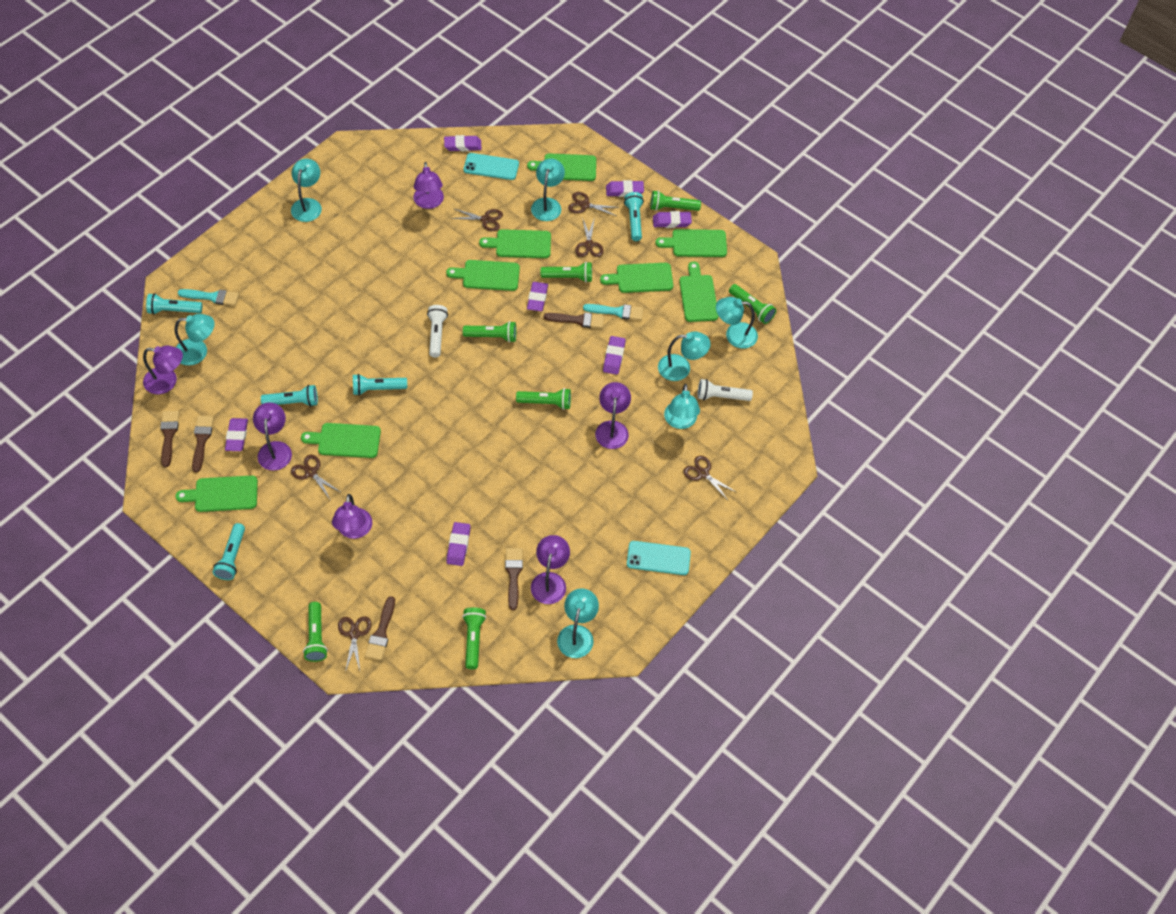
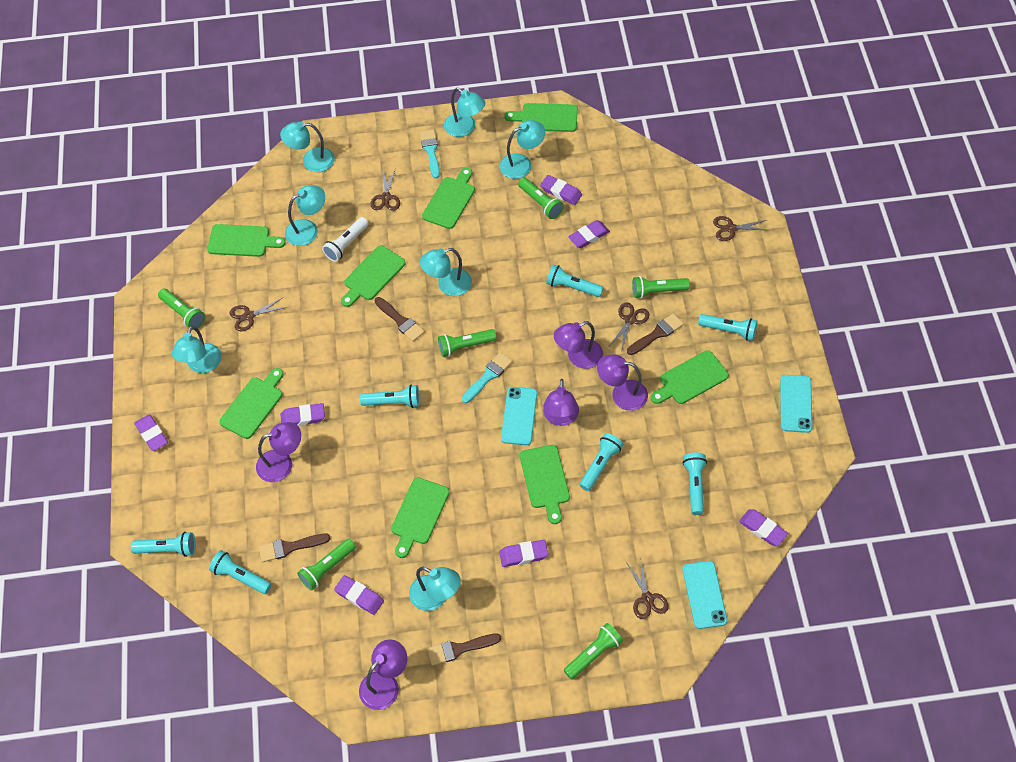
brown brush: [160,411,179,467] [192,416,214,472] [365,596,395,660] [505,548,523,610] [544,313,604,328] = 5 -> [259,533,331,562] [375,297,425,342] [427,633,501,666] [627,313,684,355] = 4
brown scissors: [291,454,342,499] [338,616,371,672] [451,208,503,231] [568,192,620,216] [575,217,603,257] [683,456,736,500] = 6 -> [229,297,288,331] [370,168,400,211] [610,302,649,352] [626,561,669,619] [713,216,767,241] = 5
green flashlight: [303,602,328,662] [462,607,486,669] [463,321,516,343] [516,388,571,410] [540,262,592,283] [650,191,701,211] [729,284,776,324] = 7 -> [158,289,205,330] [297,539,356,591] [438,329,497,357] [518,178,564,219] [564,623,623,680] [632,276,690,299] = 6
purple lamp: [143,346,183,394] [253,403,292,471] [332,494,372,539] [413,162,444,209] [531,535,570,604] [595,382,631,449] = 6 -> [256,422,301,482] [359,639,407,710] [543,379,579,426] [554,321,603,369] [597,355,648,411] = 5
turquoise flashlight: [146,293,202,315] [213,523,245,580] [261,385,318,407] [353,374,407,396] [624,192,644,241] = 5 -> [131,532,196,557] [209,550,272,594] [360,385,420,408] [546,264,604,297] [580,433,623,491] [683,452,707,515] [698,314,757,341] = 7
turquoise phone: [464,153,519,180] [627,541,691,575] = 2 -> [501,387,537,445] [683,561,727,629] [780,375,812,433] = 3
white flashlight: [427,305,448,358] [698,379,753,401] = 2 -> [322,217,368,262] = 1

